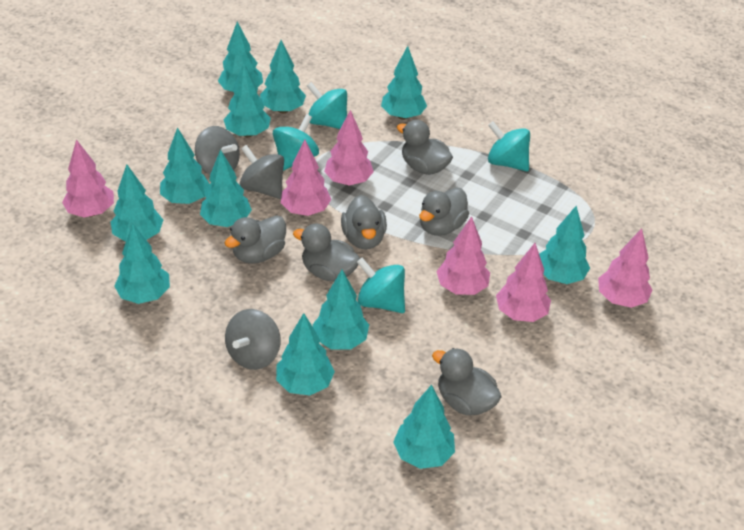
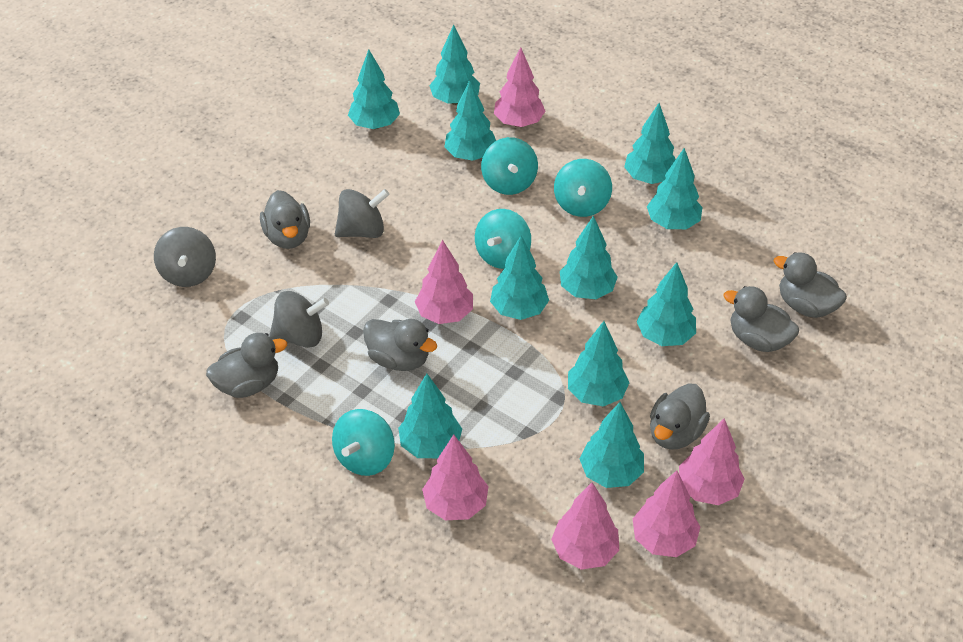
turquoise tree: [111,164,163,242] [114,223,170,304] [160,127,210,204] [200,149,252,227] [218,22,263,92] [223,63,271,137] [260,40,306,113] [276,313,335,395] [312,270,369,350] [381,46,427,120] [393,385,455,469] [539,206,590,284] = 12 -> [348,49,400,129] [398,373,462,458] [429,25,480,105] [444,80,496,161] [490,236,549,320] [560,216,618,299] [568,321,629,407] [580,402,644,488] [624,103,676,184] [637,262,696,346] [647,148,703,229] = 11

